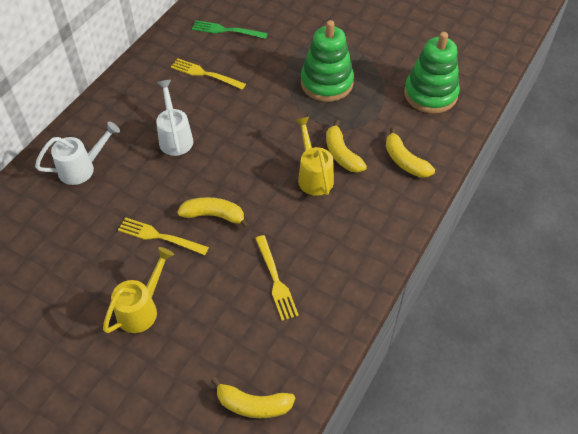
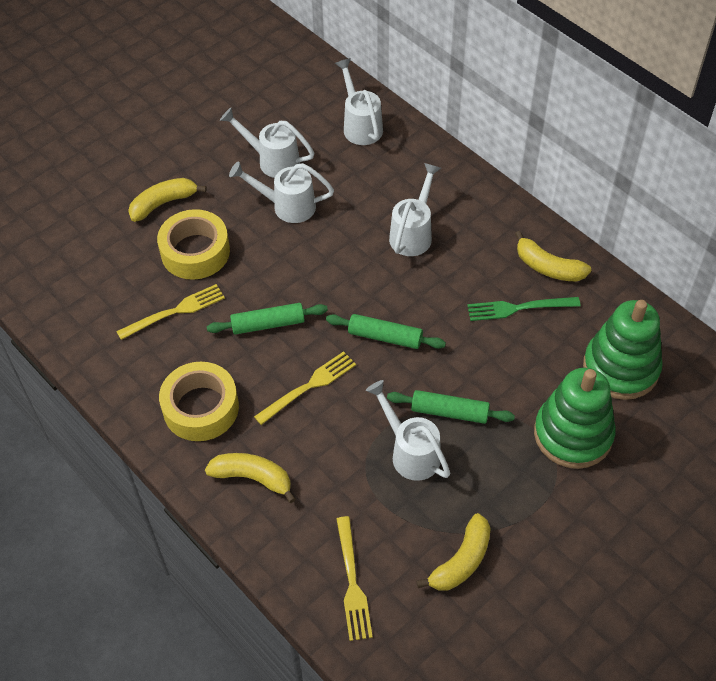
green rolling pin: none = 0 -> [207,303,328,335] [326,314,446,349] [387,390,515,424] = 3
white watering can: [35,121,120,185] [156,80,193,156] = 2 -> [220,108,315,178] [229,161,334,223] [335,58,383,145] [366,380,450,481] [389,163,441,256] = 5
yellow tape: none = 0 -> [157,209,230,280] [159,362,239,441] = 2
yellow watering can: [103,247,174,333] [295,117,334,196] = 2 -> none = 0

